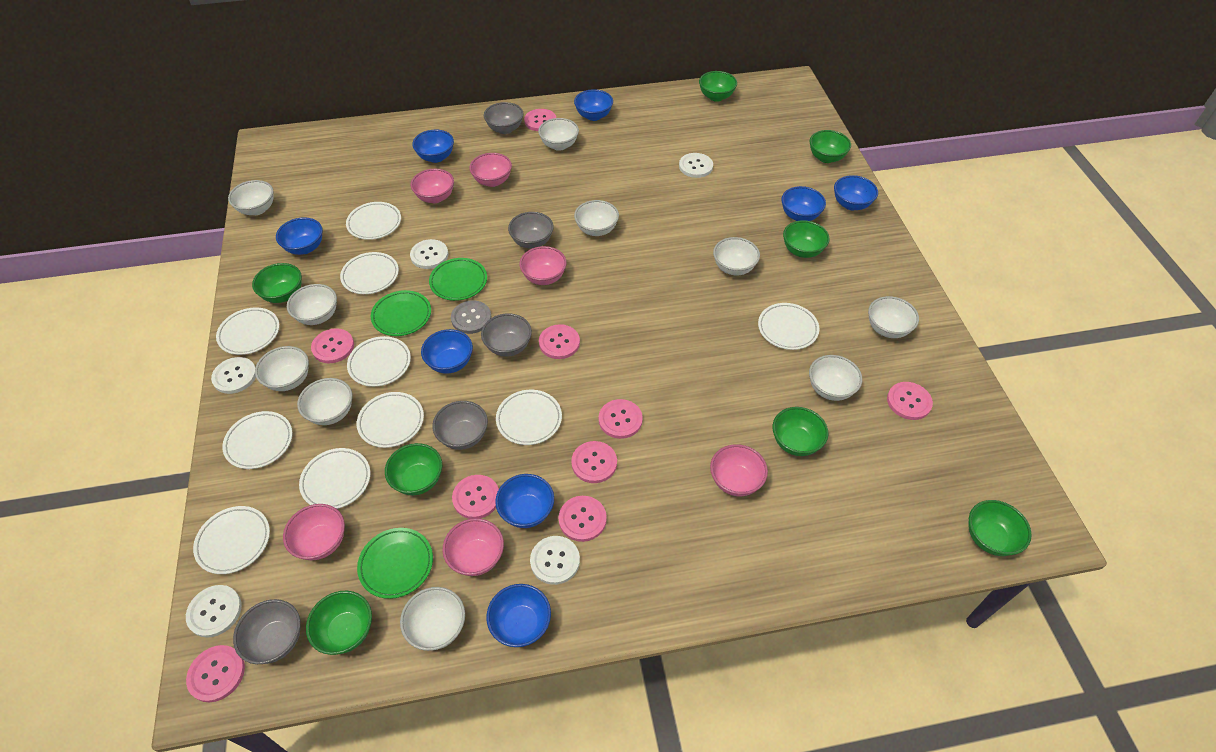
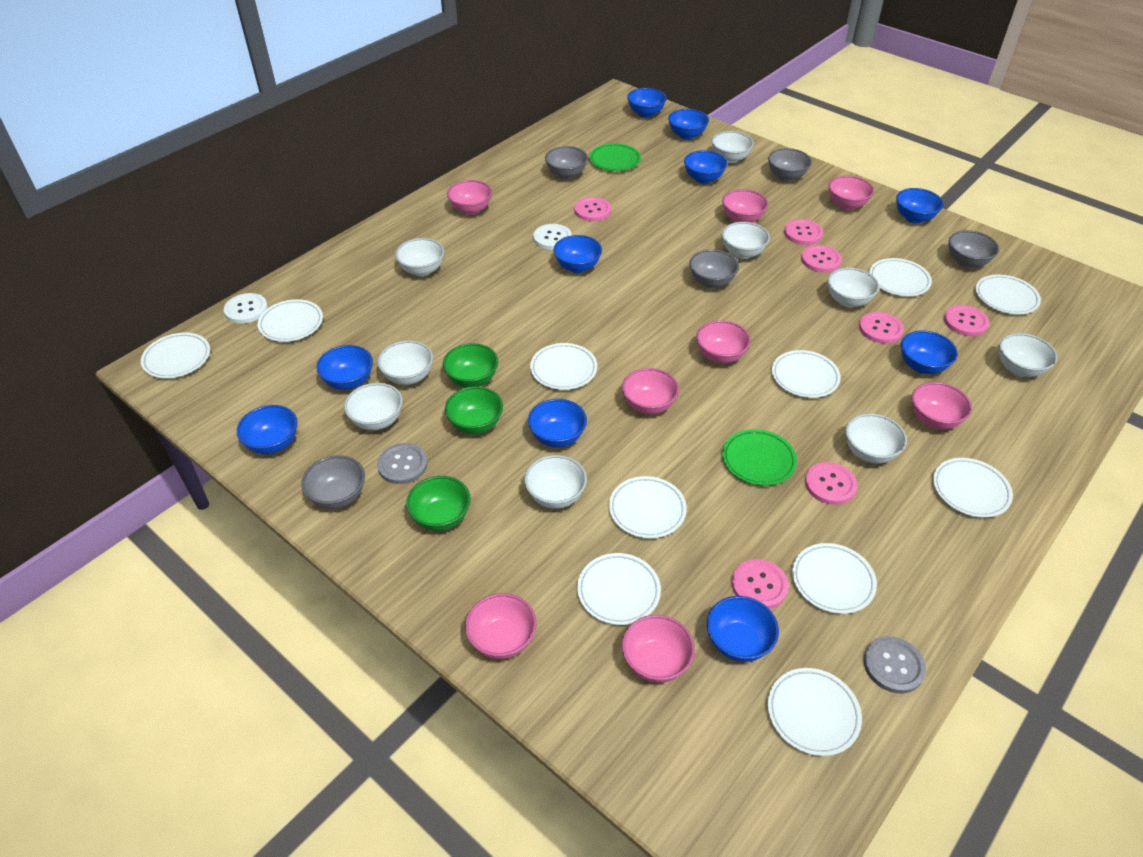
blue bowl: [276,217,323,255] [412,130,454,163] [421,329,473,374] [486,584,551,647] [495,474,554,528] [574,89,613,121] [781,186,826,221] [834,175,878,210] = 8 -> [236,405,298,454] [316,345,373,390] [528,399,587,448] [554,235,602,273] [627,88,667,118] [668,109,709,140] [684,150,727,184] [707,596,779,662] [896,188,943,223] [901,330,958,374] = 10
green bowl: [252,263,302,303] [306,591,372,655] [385,443,442,495] [699,71,737,102] [773,407,828,456] [783,220,830,258] [810,130,851,163] [968,500,1032,556] = 8 -> [406,476,471,531] [443,343,498,388] [445,386,503,434] = 3
green plate: [357,528,433,599] [371,290,431,336] [429,258,487,301] = 3 -> [589,143,641,171] [722,429,797,486] = 2
grey button: [451,300,491,334] = 1 -> [377,443,428,484] [864,636,926,693] = 2
pink bowl: [283,504,345,560] [411,169,454,203] [442,518,504,576] [469,153,512,187] [519,246,567,285] [710,444,768,496] = 6 -> [447,180,492,215] [465,593,537,659] [622,368,679,414] [622,615,695,683] [696,320,751,363] [722,189,768,222] [828,175,874,210] [912,382,972,429] = 8
pink button: [186,645,245,702] [311,328,354,363] [452,475,499,519] [524,109,556,131] [539,324,580,359] [558,496,607,542] [571,441,617,483] [599,399,643,439] [887,382,933,420] = 9 -> [574,197,611,221] [732,559,788,609] [784,219,823,245] [801,245,842,273] [805,462,857,505] [859,312,904,344] [944,305,990,336] = 7
white bowl: [228,180,274,215] [255,346,309,391] [287,284,337,325] [297,378,352,425] [400,587,465,651] [538,118,579,151] [574,200,619,236] [713,237,760,275] [809,355,862,401] [868,296,919,338] = 10 -> [344,383,403,430] [377,340,433,385] [395,238,444,276] [524,455,587,509] [711,131,754,163] [722,222,770,259] [828,268,879,307] [845,413,907,464] [999,333,1057,377] = 9
white button: [186,585,242,638] [211,357,256,394] [410,239,448,269] [530,536,580,585] [679,153,713,178] = 5 -> [224,293,268,324] [533,224,572,250] = 2
white plate: [193,506,270,574] [216,307,279,355] [222,411,292,469] [299,448,370,509] [340,252,399,294] [346,202,401,240] [347,336,411,387] [357,392,424,448] [496,390,562,445] [758,303,820,350] = 10 -> [141,333,210,378] [258,299,323,342] [530,343,597,390] [577,553,661,625] [609,476,687,538] [768,668,862,756] [772,350,841,398] [792,543,877,614] [869,258,932,296] [933,458,1013,518] [975,275,1041,314] = 11

